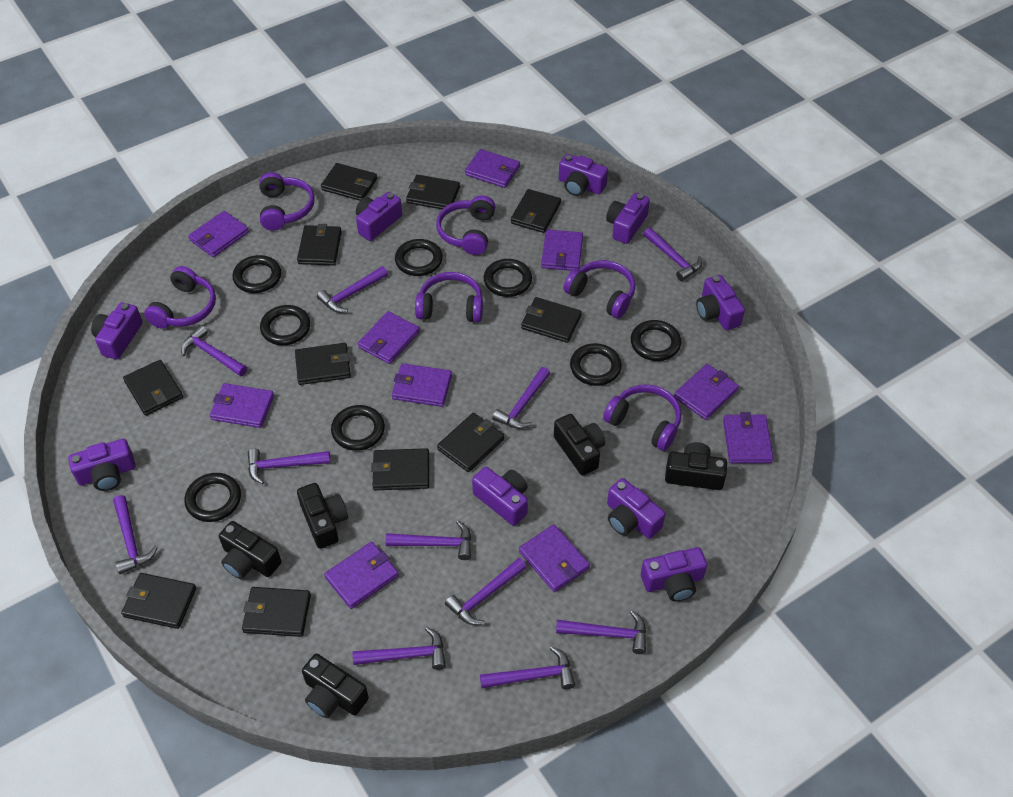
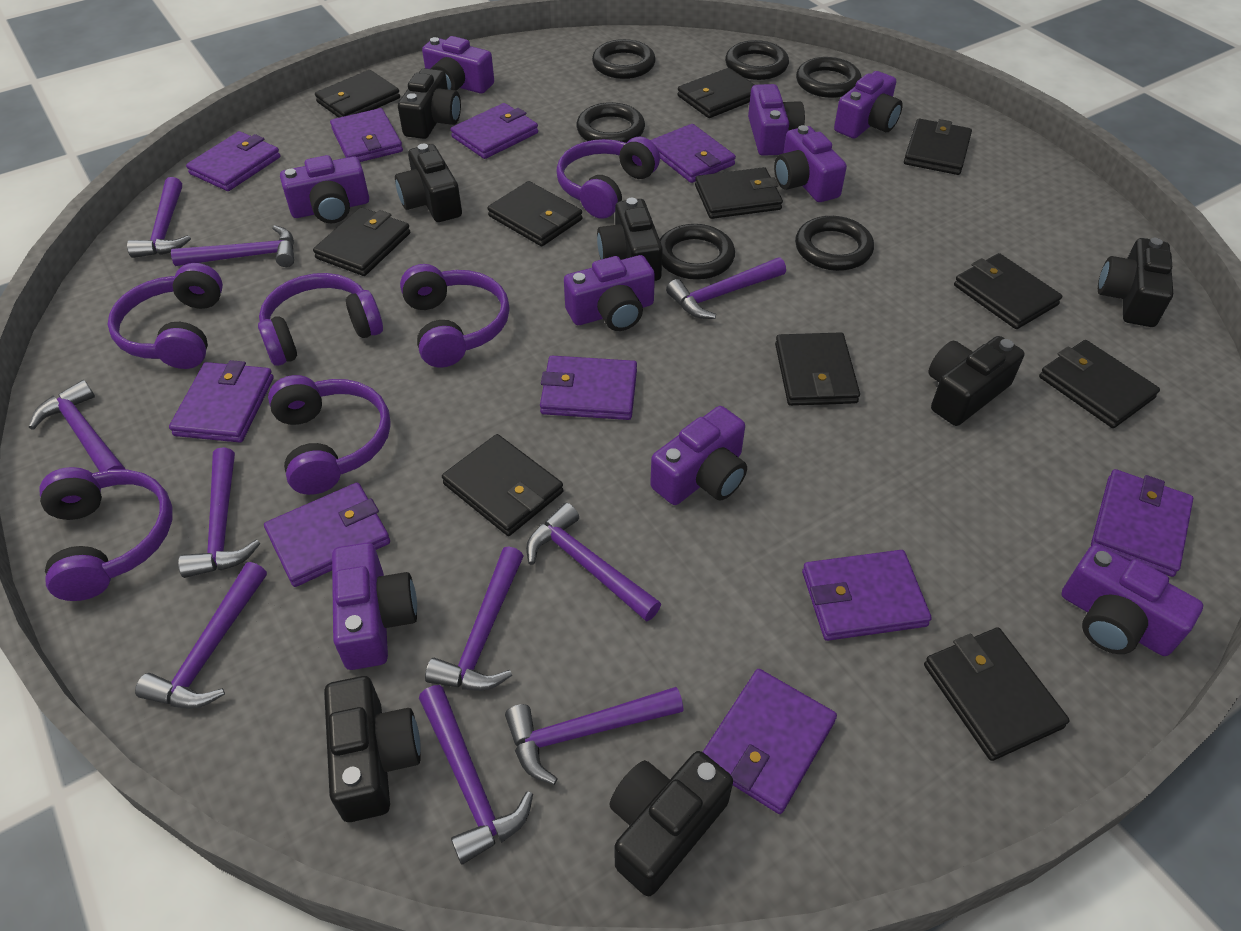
black camera: [219,521,281,579] [297,483,348,549] [302,654,369,718] [554,414,605,475] [665,442,727,490] = 5 -> [324,676,421,822] [395,144,462,222] [398,68,461,139] [597,198,663,281] [609,751,733,896] [929,336,1024,426] [1098,238,1173,327] = 7
black ring: [184,473,241,522] [233,255,281,293] [260,305,310,345] [331,405,385,451] [395,239,443,276] [484,259,532,297] [570,343,622,386] [631,320,681,361] = 8 -> [576,102,645,143] [592,39,656,79] [660,224,735,280] [725,40,789,80] [795,216,874,271] [796,57,861,98] = 6
purple hammer: [113,495,158,574] [181,325,247,376] [248,448,331,484] [317,266,388,313] [353,627,446,670] [386,521,471,560] [445,558,527,625] [480,646,575,689] [492,367,550,429] [556,610,646,654] [643,228,702,281] = 11 -> [29,380,126,472] [127,177,191,258] [135,562,267,709] [171,225,294,267] [178,447,260,578] [419,685,533,864] [425,546,524,691] [505,687,684,785] [526,503,661,622] [666,257,786,319] = 10

